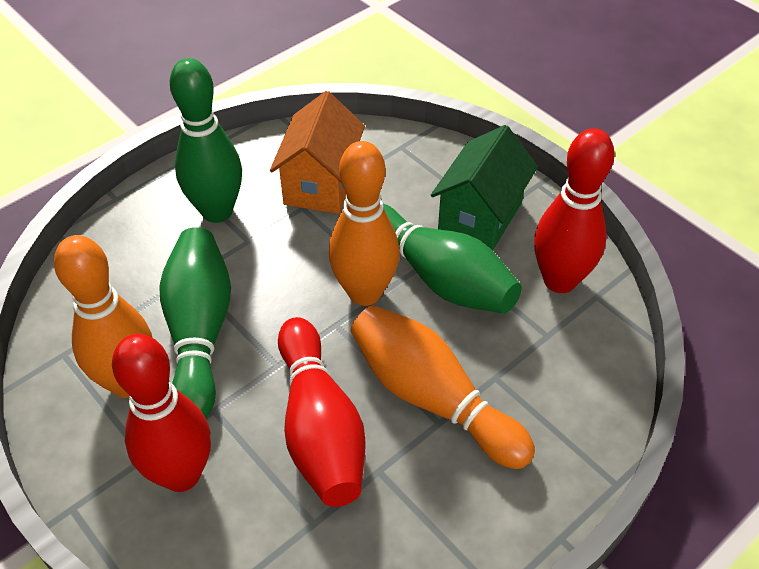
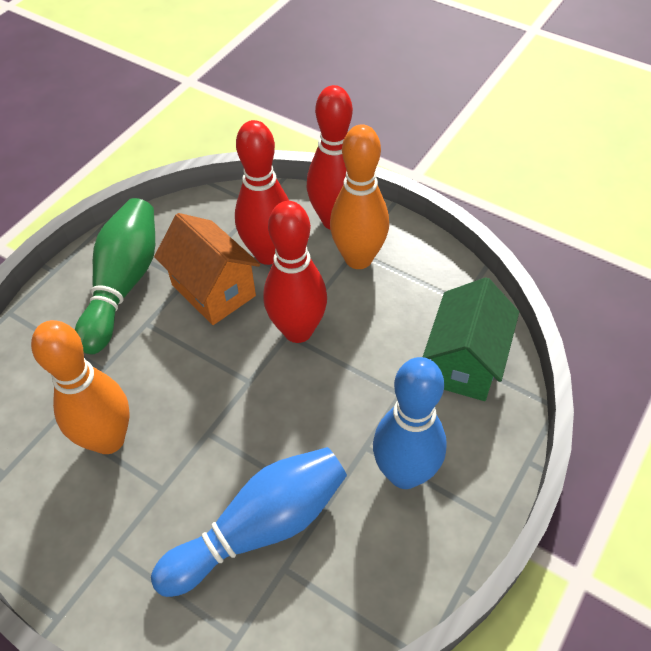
blue bowling pin: none = 0 -> [151,447,347,597] [373,357,447,489] = 2
green bowling pin: [159,227,231,418] [170,58,242,223] [383,204,522,314] = 3 -> [75,198,155,354] = 1
orange bowling pin: [54,235,152,398] [329,141,400,306] [350,305,535,469] = 3 -> [31,320,130,454] [330,124,389,269] = 2

